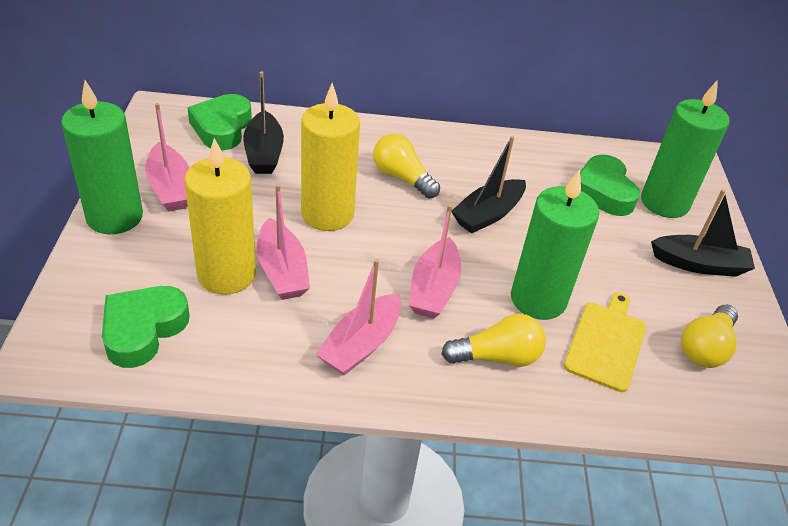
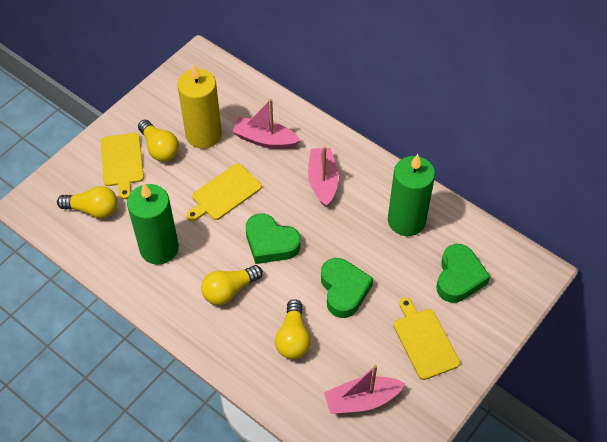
black boat: [243,71,284,174] [451,136,526,233] [651,189,755,277] = 3 -> none = 0
green candle: [61,80,143,234] [511,169,599,320] [641,80,730,218] = 3 -> [127,183,179,265] [388,154,435,236] = 2
pink boat: [145,103,189,212] [257,184,310,300] [315,259,401,375] [409,204,461,319] = 4 -> [232,99,301,149] [308,147,339,207] [324,365,406,414] = 3
yellow candle: [185,138,256,294] [301,83,360,231] = 2 -> [177,64,222,149] = 1
yellow cutting board: [564,292,646,392] = 1 -> [101,133,144,199] [186,164,262,221] [394,297,460,380] = 3
yellow light bulb: [373,134,440,199] [441,314,546,367] [681,305,738,368] = 3 -> [57,186,117,219] [138,120,179,162] [201,265,263,305] [275,299,311,359] = 4

